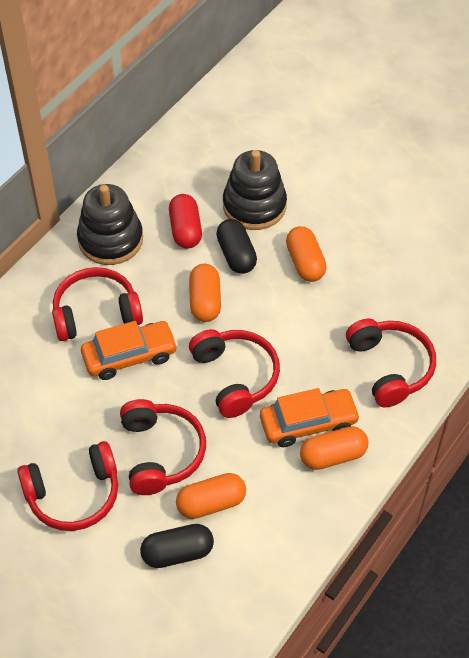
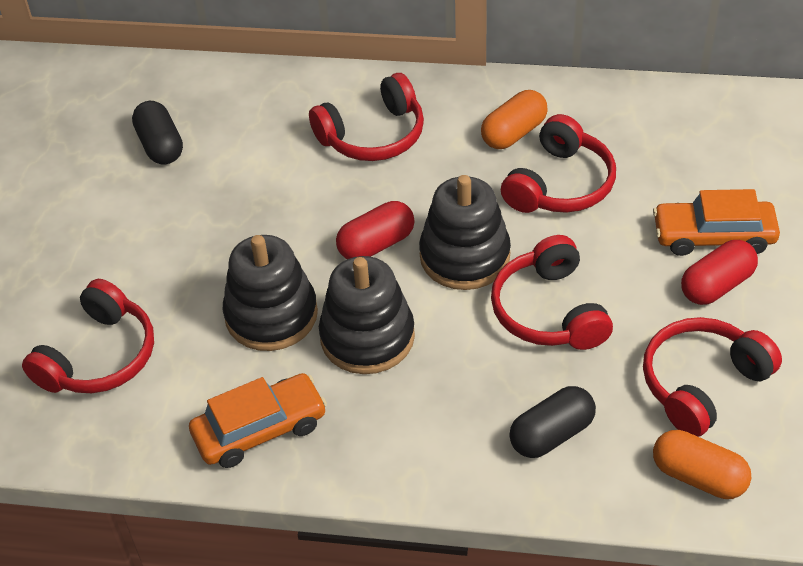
black stacking toy: [77,184,143,265] [223,150,287,230] = 2 -> [223,235,318,351] [319,256,415,374] [419,175,511,290] = 3
orange capsule: [176,473,246,519] [189,264,221,322] [286,226,327,282] [300,426,369,470] = 4 -> [481,90,548,149] [653,430,751,499] = 2
red capsule: [169,194,202,249] = 1 -> [336,201,414,259] [681,240,758,305] = 2

